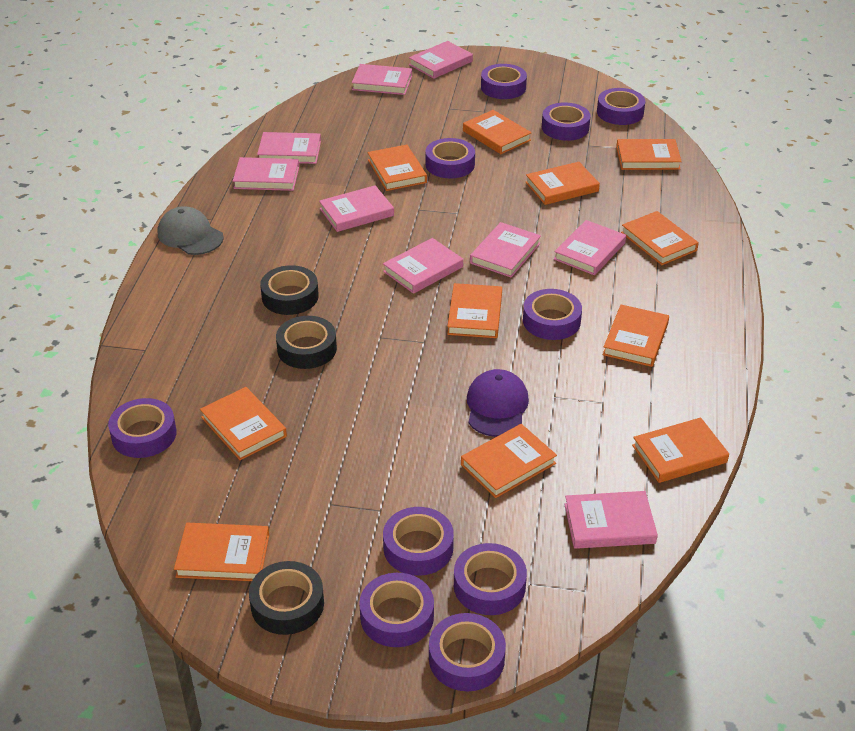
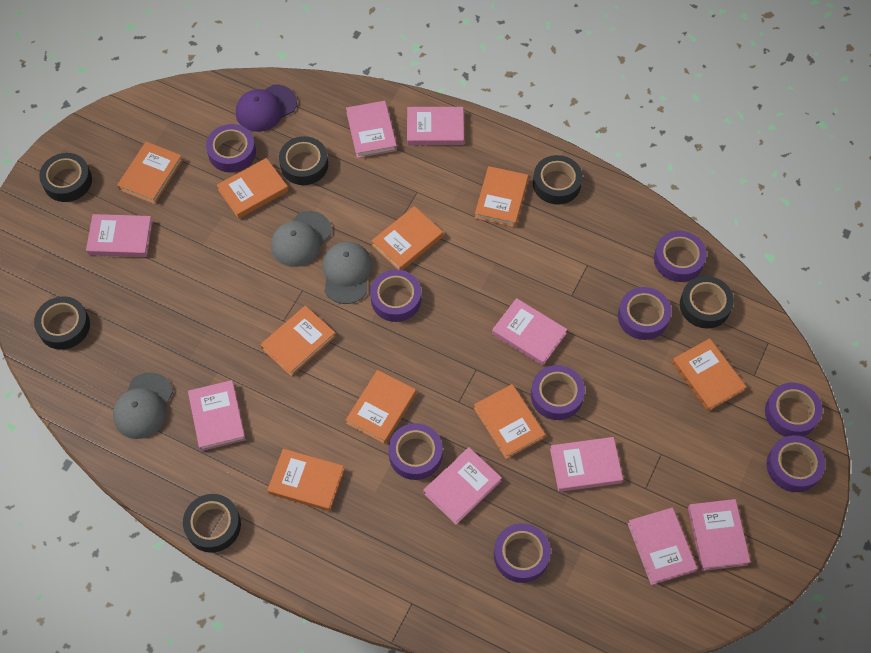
black tape: [249,561,324,635] [260,265,319,315] [276,316,337,369] = 3 -> [34,296,90,350] [39,153,92,202] [183,494,241,553] [279,136,328,185] [533,155,583,205] [680,276,734,329] = 6
grey cap: [158,206,224,255] = 1 -> [113,372,173,439] [271,211,332,267] [323,241,373,304] = 3
orange book: [174,523,269,581] [200,387,287,460] [367,145,427,191] [447,283,502,338] [461,424,557,498] [463,110,532,154] [525,162,600,205] [603,305,669,367] [616,139,682,170] [621,211,699,265] [632,417,729,483] = 11 -> [117,142,183,204] [217,158,288,219] [260,306,336,376] [267,449,344,511] [346,370,416,444] [371,206,443,270] [474,384,546,459] [475,166,529,227] [672,338,746,411] = 9
purple tape: [108,398,176,458] [359,573,434,647] [383,507,454,576] [425,138,475,178] [429,613,506,691] [454,543,527,615] [481,64,527,99] [523,289,582,340] [542,103,591,141] [597,88,645,125] = 10 -> [206,124,256,172] [370,270,421,322] [388,423,443,480] [494,523,551,583] [531,365,585,420] [618,287,671,340] [654,231,707,282] [765,383,823,437] [767,435,825,492] = 9

